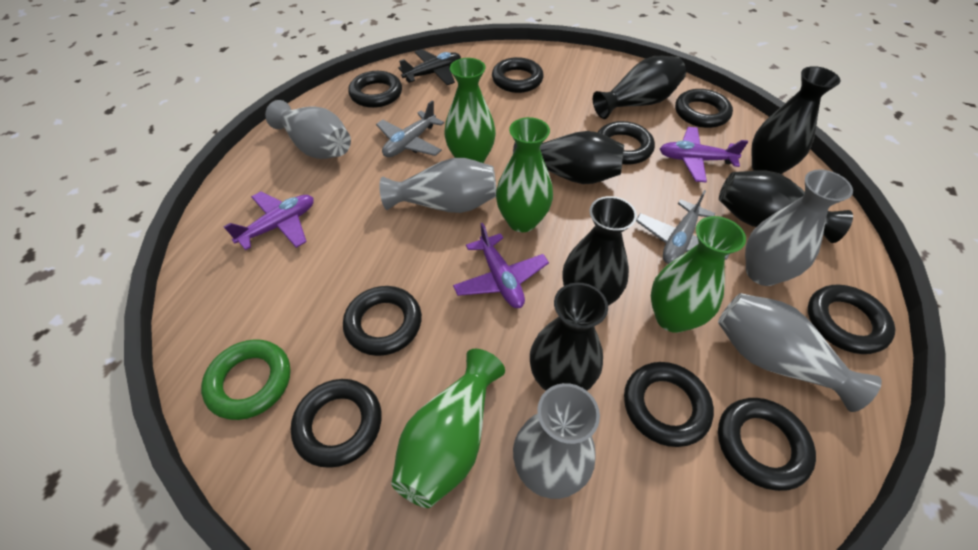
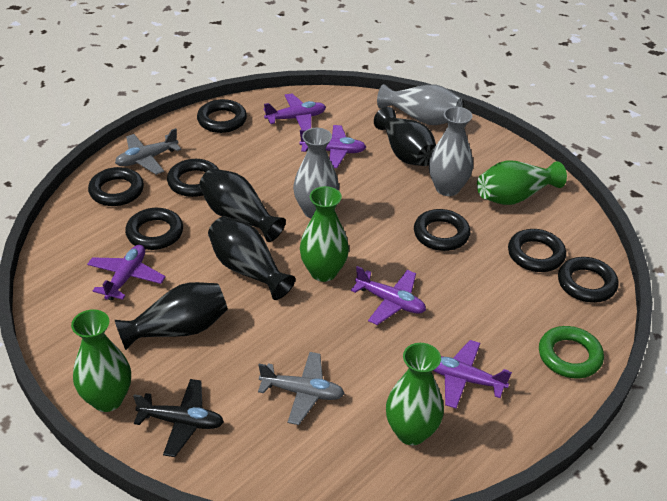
black ring: [290,379,382,468] [343,286,422,356] [348,71,402,108] [492,57,543,93] [598,121,655,165] [624,362,714,447] [675,89,733,128] [718,398,816,491] [808,285,895,354] = 9 -> [88,167,144,206] [125,208,183,250] [167,159,219,197] [197,99,247,133] [414,209,470,251] [508,229,566,272] [558,257,618,303] = 7
black vase: [513,131,624,184] [530,283,608,391] [563,196,637,306] [593,56,686,119] [719,171,853,243] [751,66,840,174] = 6 -> [115,282,228,350] [199,168,286,242] [208,216,295,300] [374,107,436,166] = 4
grey vase: [265,100,351,159] [379,158,496,213] [513,383,600,499] [718,293,882,412] [745,169,853,286] = 5 -> [293,128,339,218] [377,84,463,125] [429,107,473,196] = 3
purple plane: [223,191,314,251] [453,223,549,308] [660,127,748,183] = 3 -> [87,245,166,301] [264,93,326,130] [300,125,366,168] [351,266,426,325] [433,340,512,409] = 5

